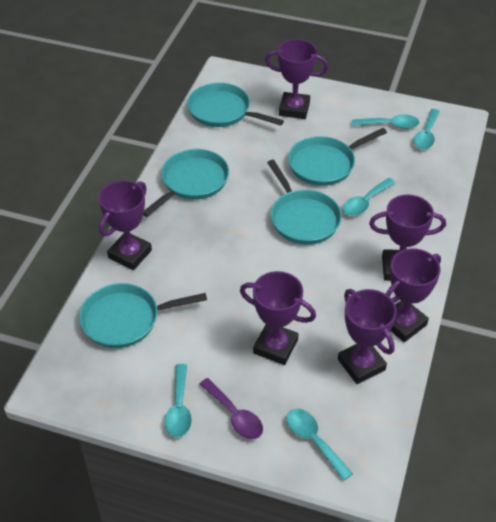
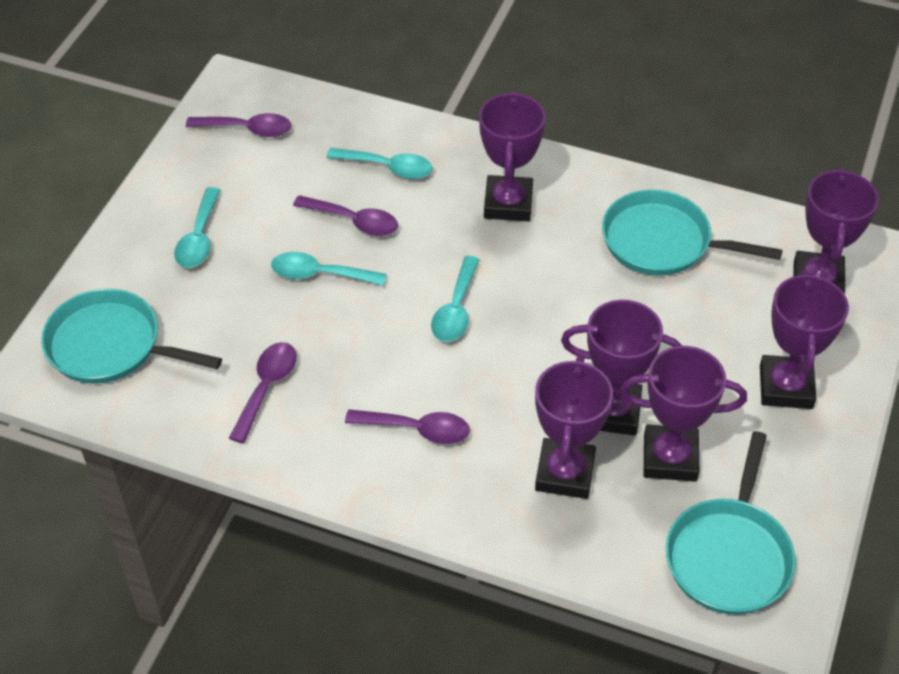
purple spoon: [199,378,263,439] = 1 -> [186,113,291,137] [229,342,297,443] [293,195,398,236] [345,409,470,444] = 4
turquoise pan: [79,283,207,348] [143,149,229,217] [187,83,284,127] [267,160,342,245] [288,128,387,186] = 5 -> [41,289,222,384] [602,190,783,276] [666,431,796,615] = 3
turquoise spoon: [164,364,192,437] [286,409,353,481] [343,178,395,216] [352,114,419,129] [413,109,440,149] = 5 -> [174,187,220,268] [271,252,387,286] [327,148,432,179] [431,256,480,342] = 4

